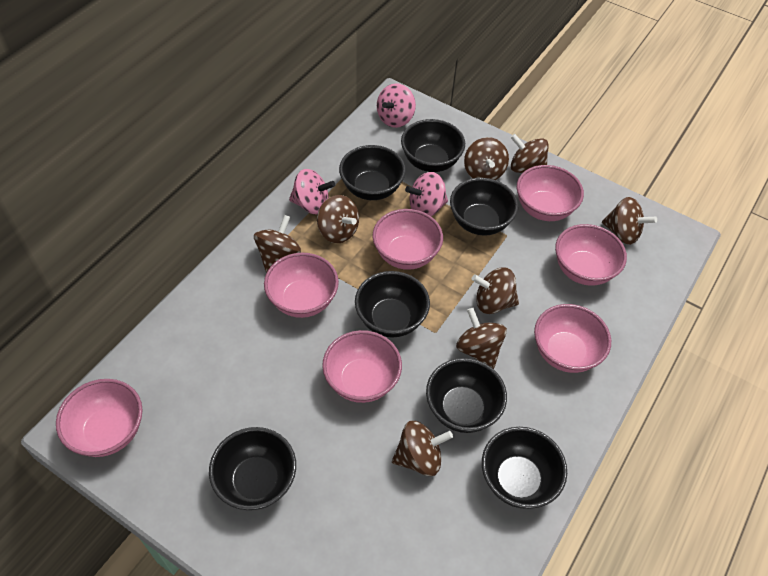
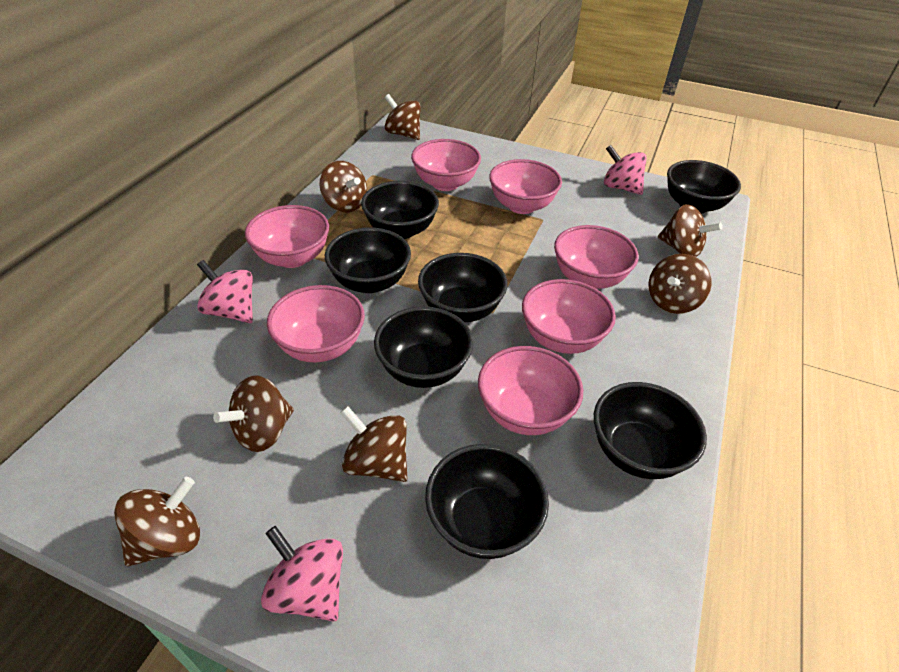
brown spinning top: [254,215,301,273] [317,195,359,243] [392,421,453,476] [456,308,507,369] [464,137,509,180] [472,267,519,314] [511,134,549,173] [602,197,657,245] = 8 -> [114,477,200,566] [213,375,294,452] [319,161,367,213] [340,406,407,482] [385,94,421,140] [649,254,712,314] [658,204,723,257] = 7

